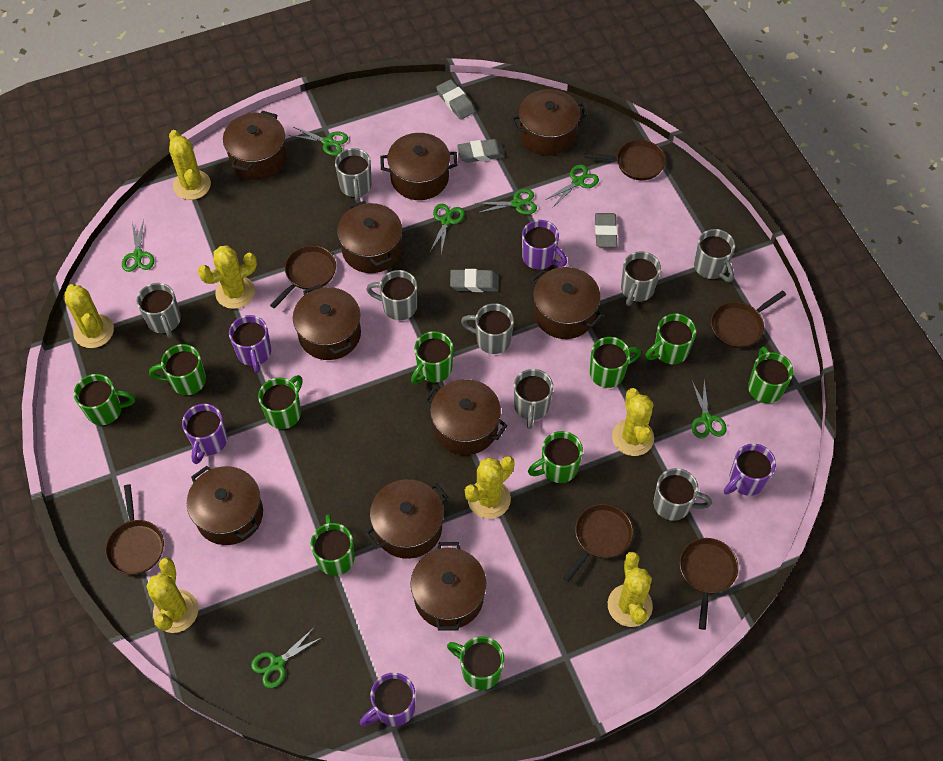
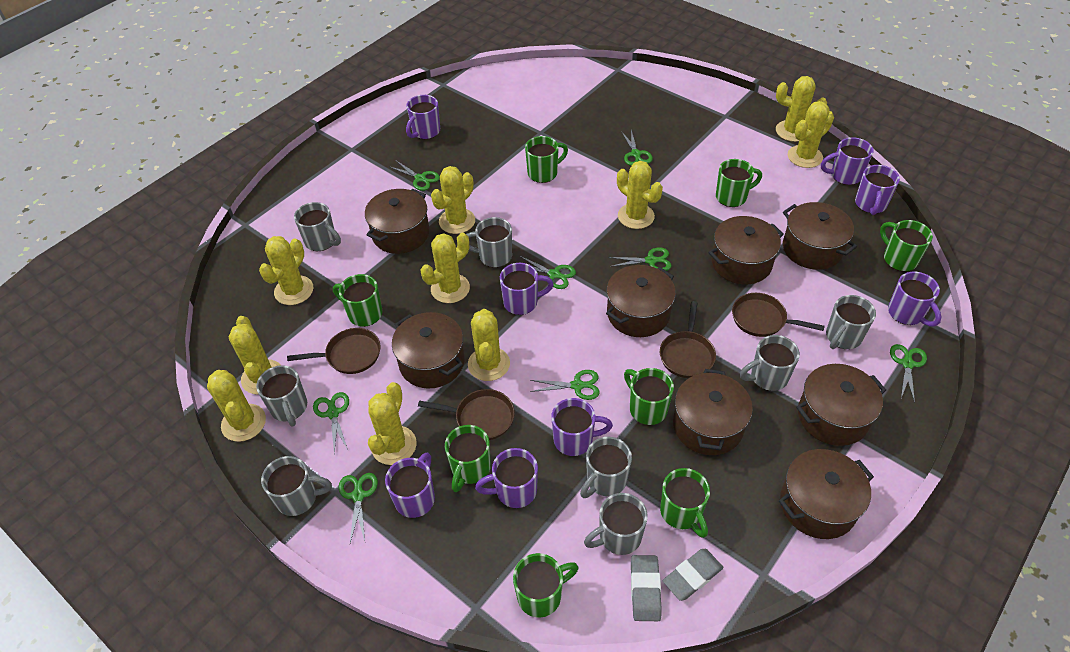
brown pan: [106,484,164,575] [270,246,336,308] [563,504,633,582] [584,140,666,180] [680,538,738,630] [711,291,786,348] = 6 -> [287,328,381,374] [418,389,515,440] [660,301,716,378] [732,293,825,337] = 4
brown pot: [187,466,263,545] [223,111,287,180] [293,284,361,360] [337,201,402,273] [365,479,448,559] [380,133,458,200] [410,542,486,630] [424,379,508,455] [511,89,587,155] [530,267,603,339] = 10 -> [365,189,429,254] [392,312,465,388] [606,265,676,337] [673,369,753,455] [708,216,784,284] [779,449,874,539] [783,202,857,270] [796,364,886,446] = 8
green mug: [74,374,135,425] [149,344,206,395] [258,375,303,429] [311,514,355,576] [411,331,453,385] [447,636,504,690] [528,431,583,483] [590,337,641,388] [646,314,696,364] [748,346,794,403] = 10 -> [333,274,382,327] [445,425,491,492] [513,553,579,618] [525,136,568,183] [624,368,674,425] [660,468,710,538] [716,159,762,207] [880,220,933,271] = 8
green scissors: [122,219,154,272] [251,628,321,688] [289,127,348,156] [430,204,465,254] [475,189,537,215] [545,165,599,207] [692,380,727,439] = 7 -> [313,392,349,454] [339,473,378,543] [388,160,440,191] [520,256,576,289] [530,370,600,400] [608,247,671,271] [621,130,653,166] [890,344,927,403] = 8
grey eraser: [436,79,475,120] [450,269,498,292] [457,139,504,163] [595,213,618,247] = 4 -> [631,555,662,621] [663,549,723,601] = 2
purple mug: [182,404,227,464] [229,315,271,373] [360,673,415,727] [522,220,567,270] [724,443,776,496] = 5 -> [385,452,435,518] [406,95,440,139] [475,448,538,508] [500,263,554,315] [551,398,613,456] [821,137,874,185] [855,165,900,215] [888,272,941,327] = 8
yellow cactus: [65,284,114,348] [146,558,198,633] [169,130,211,200] [198,246,257,309] [465,456,515,519] [608,552,653,627] [612,388,654,456] = 7 -> [207,370,266,442] [229,316,281,395] [259,236,313,305] [368,382,417,465] [421,233,470,303] [431,166,475,234] [468,309,510,381] [617,161,663,229] [776,76,827,142] [788,101,834,168] = 10

